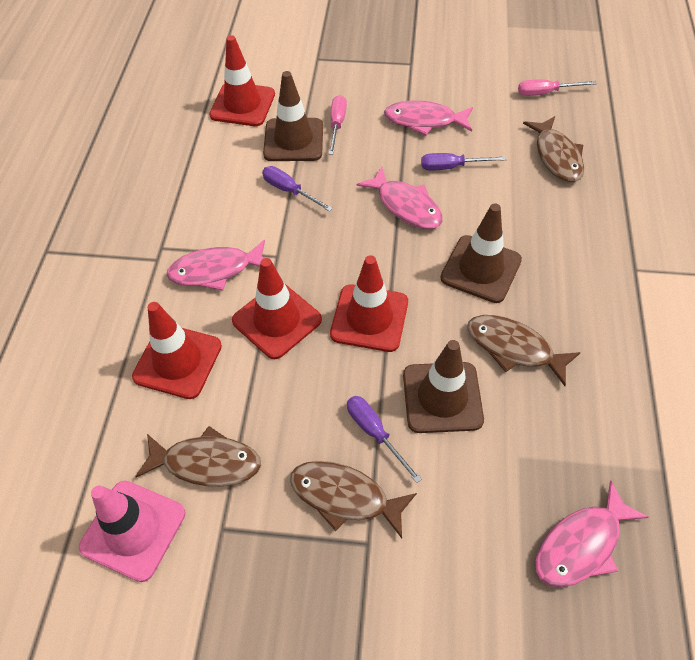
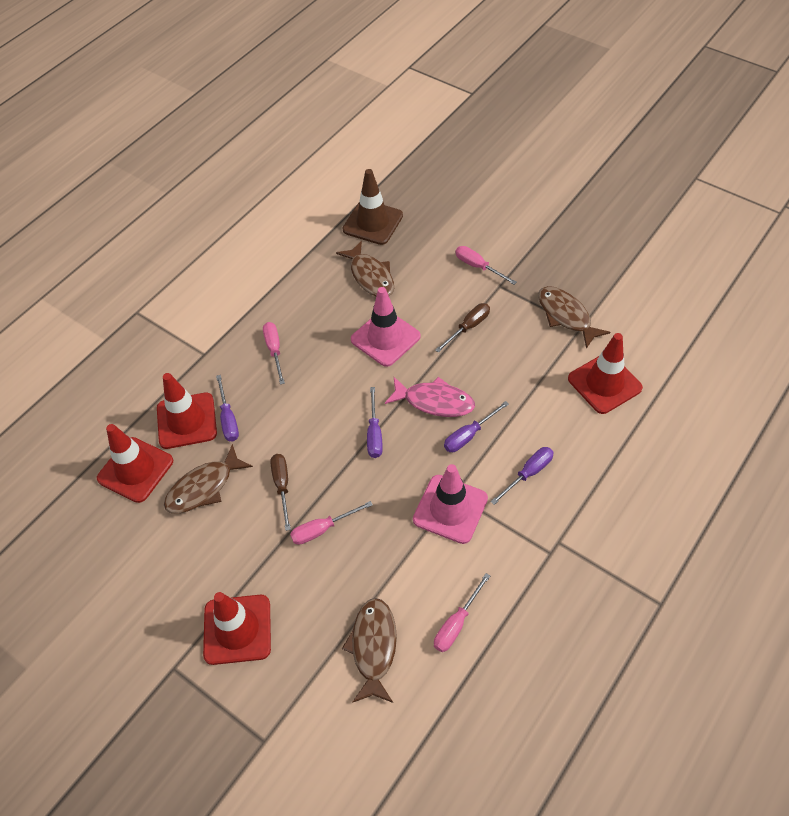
brown screwdriver: none = 0 -> [270,454,291,531] [435,303,490,353] = 2
brown traffic cone: [263,71,323,161] [403,340,484,433] [440,204,522,303] = 3 -> [343,169,403,245] = 1
pink fish: [166,240,265,291] [357,167,443,229] [384,100,473,135] [535,481,649,587] = 4 -> [385,377,475,417] = 1
pink screwdriver: [329,95,347,155] [518,80,597,96] = 2 -> [263,322,285,385] [290,501,373,545] [434,573,490,652] [455,246,517,285] = 4
pink traffic cone: [79,481,186,582] = 1 -> [351,287,421,367] [413,464,488,544] = 2
purple screwdriver: [262,166,333,212] [347,396,422,483] [421,153,507,171] = 3 -> [216,375,239,441] [367,387,383,458] [444,401,509,452] [491,447,554,505] = 4

